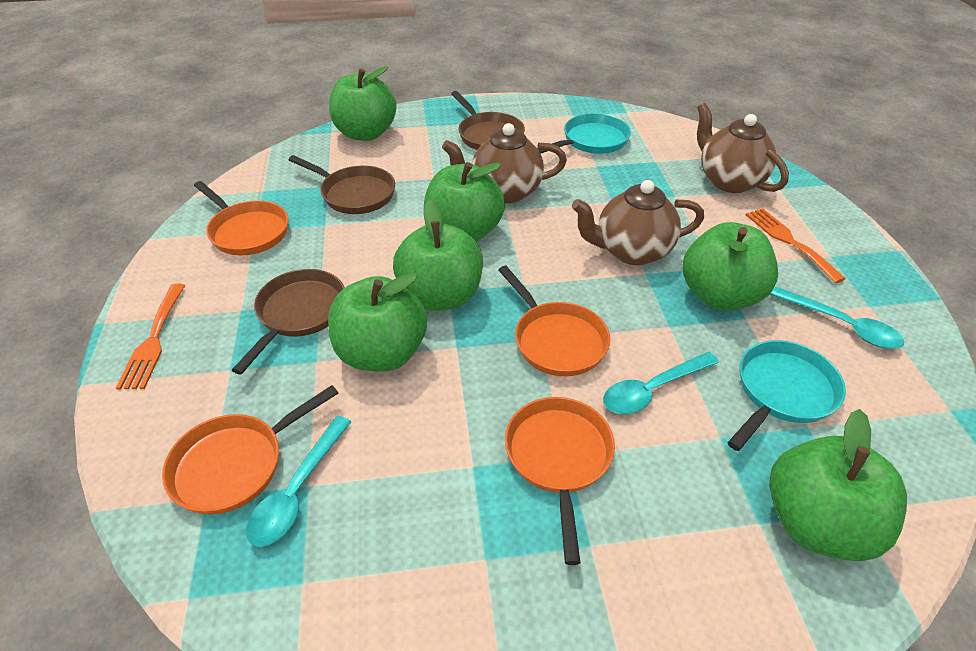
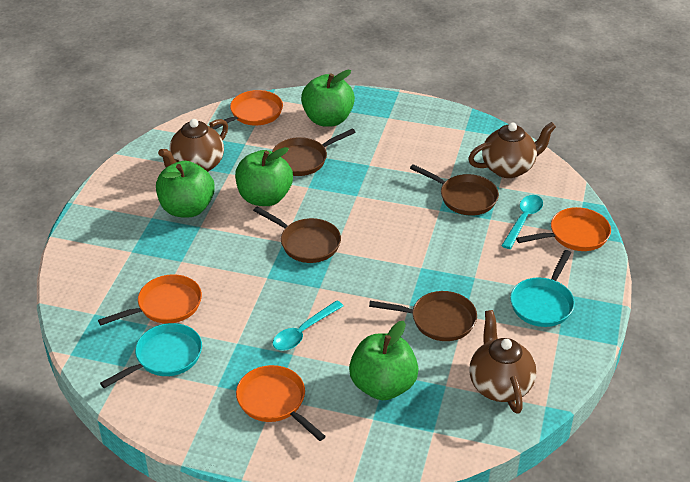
brown pan: [232,269,345,375] [289,155,395,214] [451,91,525,150] = 3 -> [253,206,341,263] [272,128,356,176] [369,291,477,341] [410,164,499,216] = 4
green apple: [328,272,427,372] [329,66,397,141] [393,200,483,311] [424,162,505,241] [682,222,778,310] [769,409,907,561] = 6 -> [156,161,215,217] [235,147,293,206] [301,70,355,126] [349,321,419,400] = 4
orange fork: [116,284,186,389] [746,208,846,283] = 2 -> none = 0
turquoise spoon: [246,416,351,547] [603,352,719,414] [770,287,904,349] = 3 -> [273,300,344,351] [501,195,543,249] = 2

